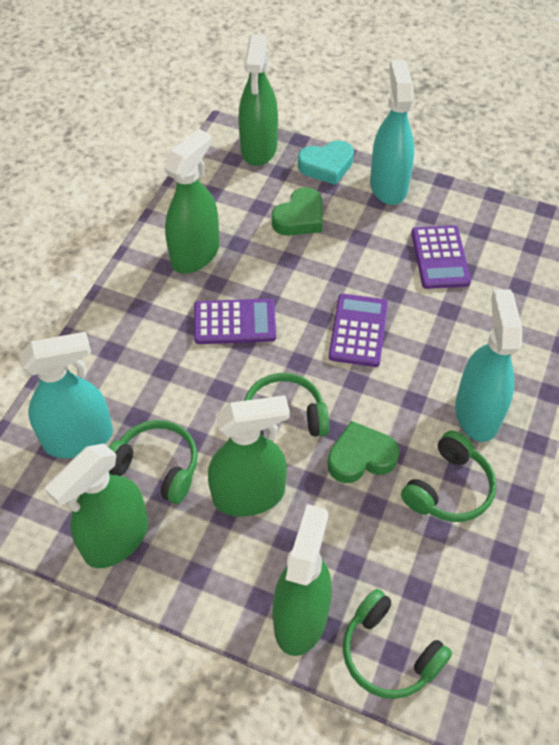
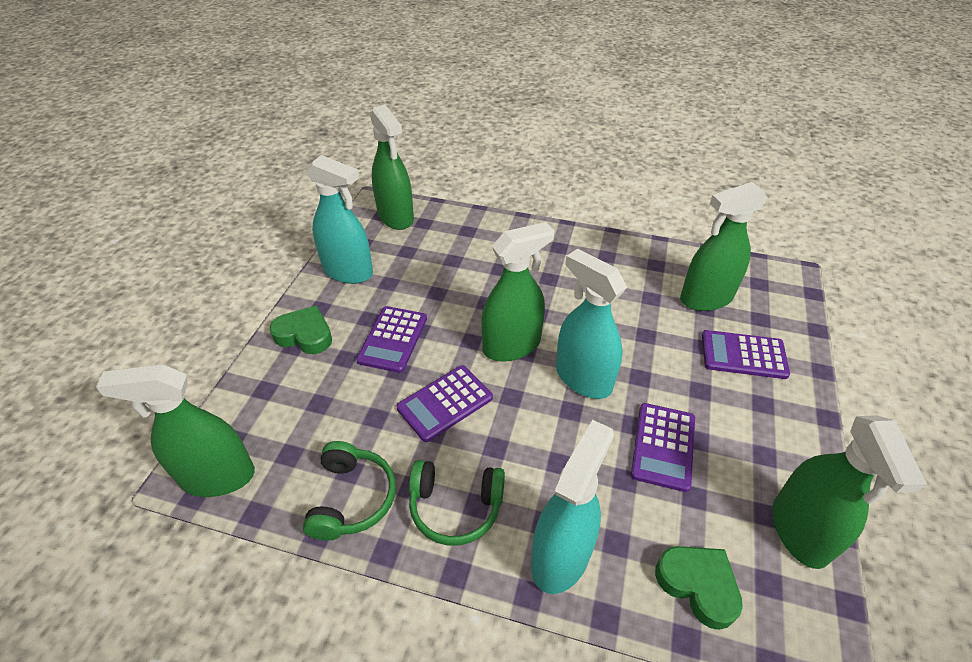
green headphones: [109,420,198,504] [244,373,329,437] [343,589,452,699] [401,431,497,522] = 4 -> [303,441,396,541] [409,460,505,546] = 2
purple calculator: [194,298,276,344] [329,294,388,367] [411,225,471,289] = 3 -> [356,306,427,373] [396,365,493,442] [631,403,695,492] [702,330,790,379] = 4
turquoise heart: [298,140,354,185] = 1 -> none = 0

